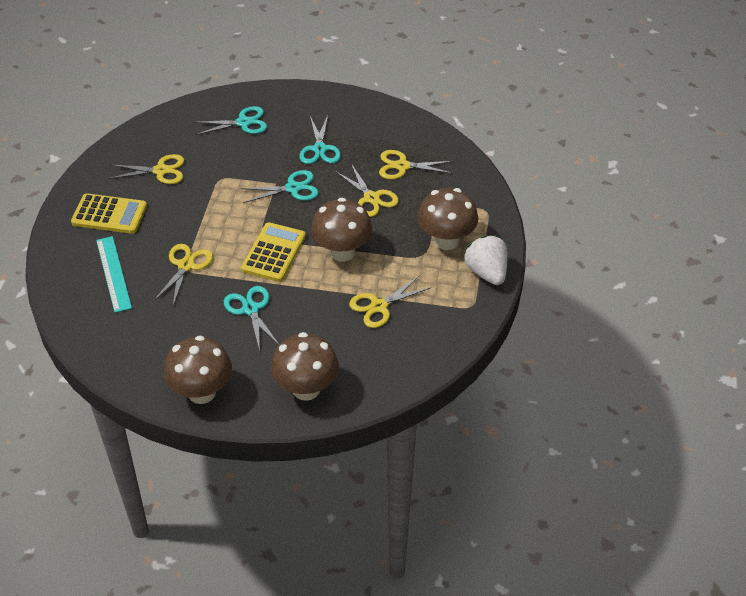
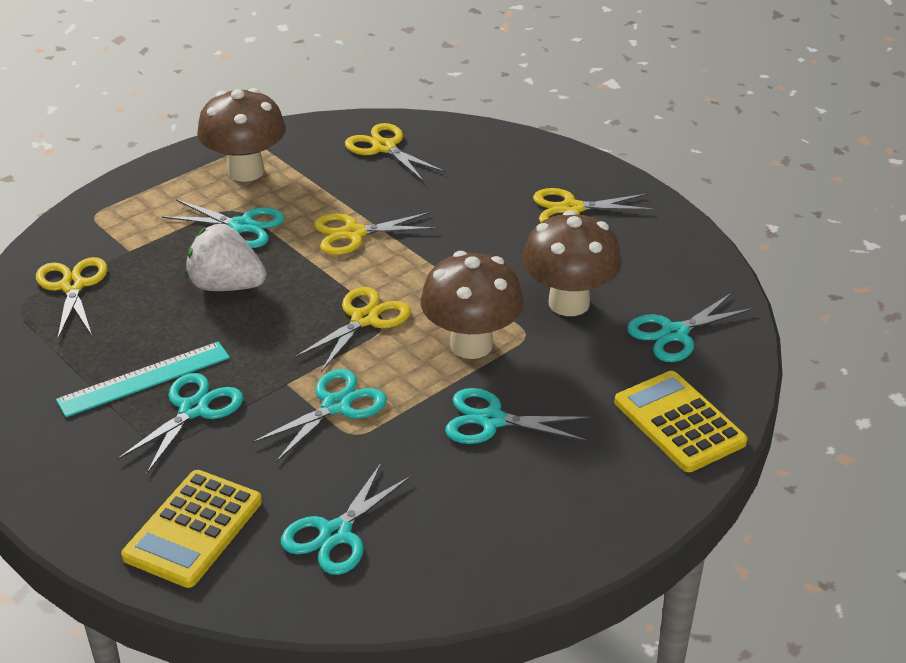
brown mushroom: [164,336,232,404] [271,332,339,401] [311,198,372,262] [417,188,478,250] = 4 -> [197,88,286,182] [421,251,524,359] [522,210,622,316] = 3
turquoise scissors: [193,106,267,135] [224,286,279,351] [240,170,319,203] [299,115,341,164] = 4 -> [117,373,243,473] [162,199,285,248] [252,369,387,462] [281,463,412,575] [445,388,590,444] [627,293,754,362] = 6

